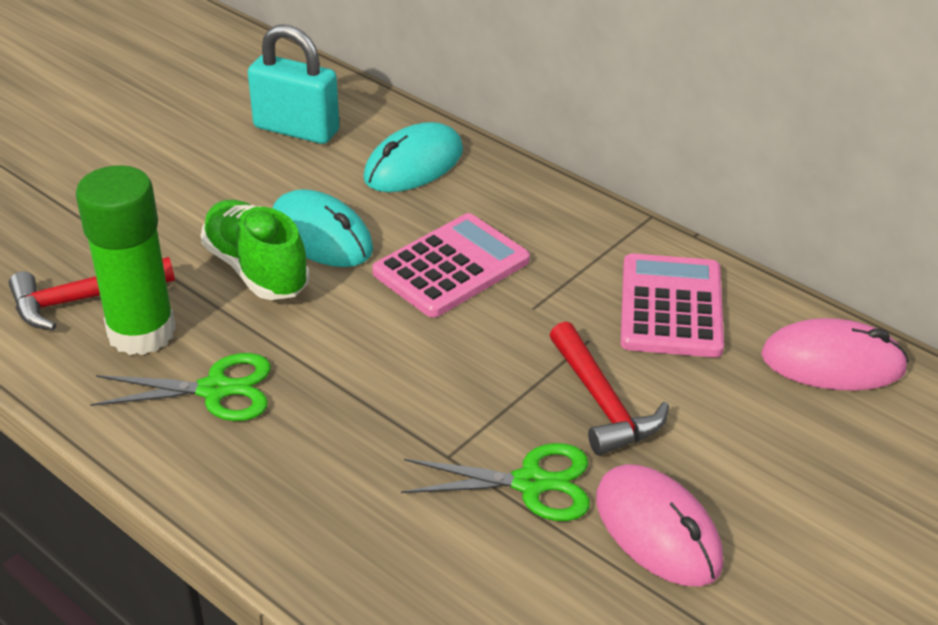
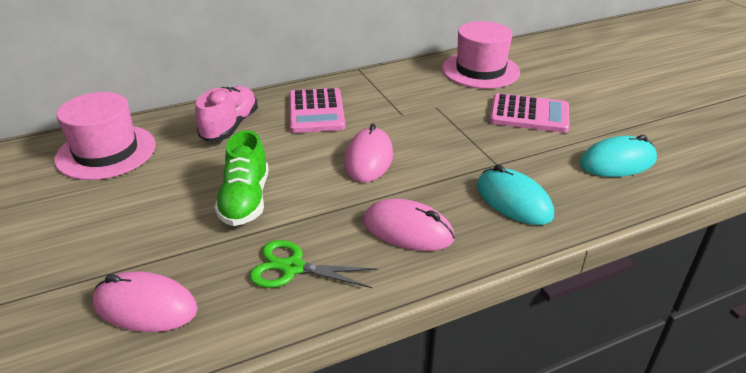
green glue stick: [75,165,176,355] = 1 -> none = 0
green scissors: [90,353,271,421] [401,443,590,521] = 2 -> [249,240,378,288] = 1
pink hat: none = 0 -> [54,92,156,180] [442,21,520,89] = 2
pink mouse: [596,464,724,586] [761,318,909,391] = 2 -> [93,271,198,332] [344,124,393,182] [363,199,455,251] = 3
pink shoe: none = 0 -> [195,86,258,142] = 1
red hammer: [9,257,175,330] [550,322,669,456] = 2 -> none = 0
turquoise padlock: [248,24,339,144] = 1 -> none = 0

